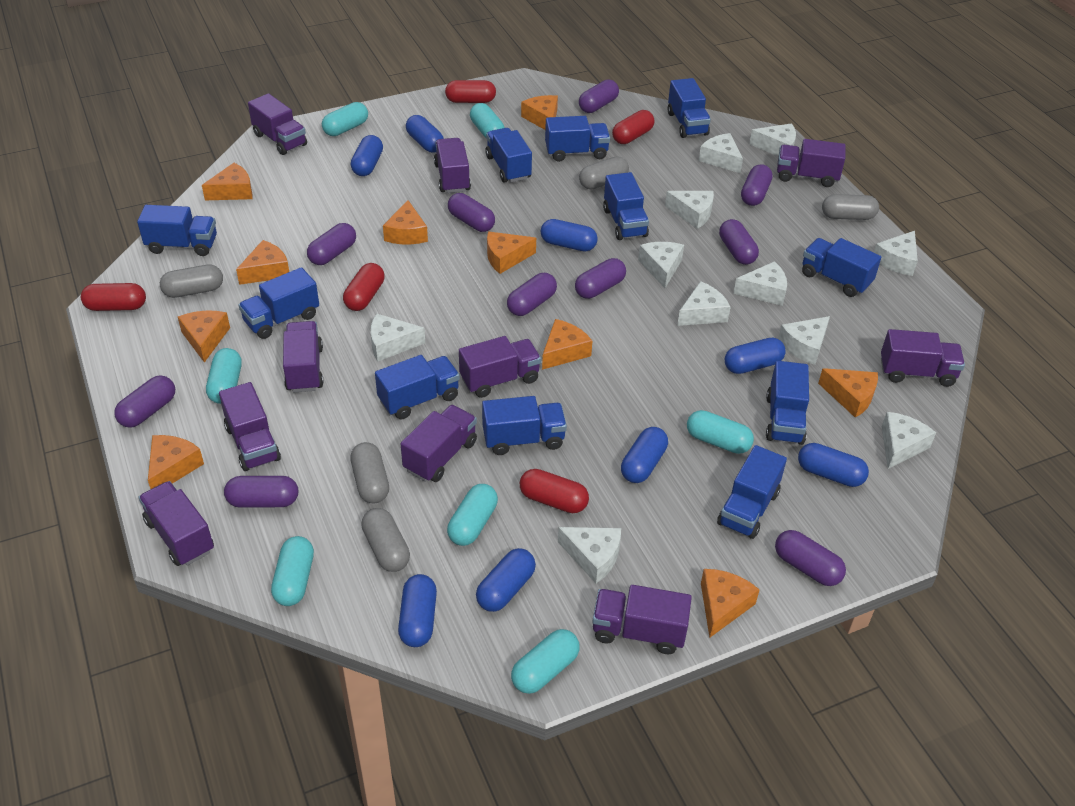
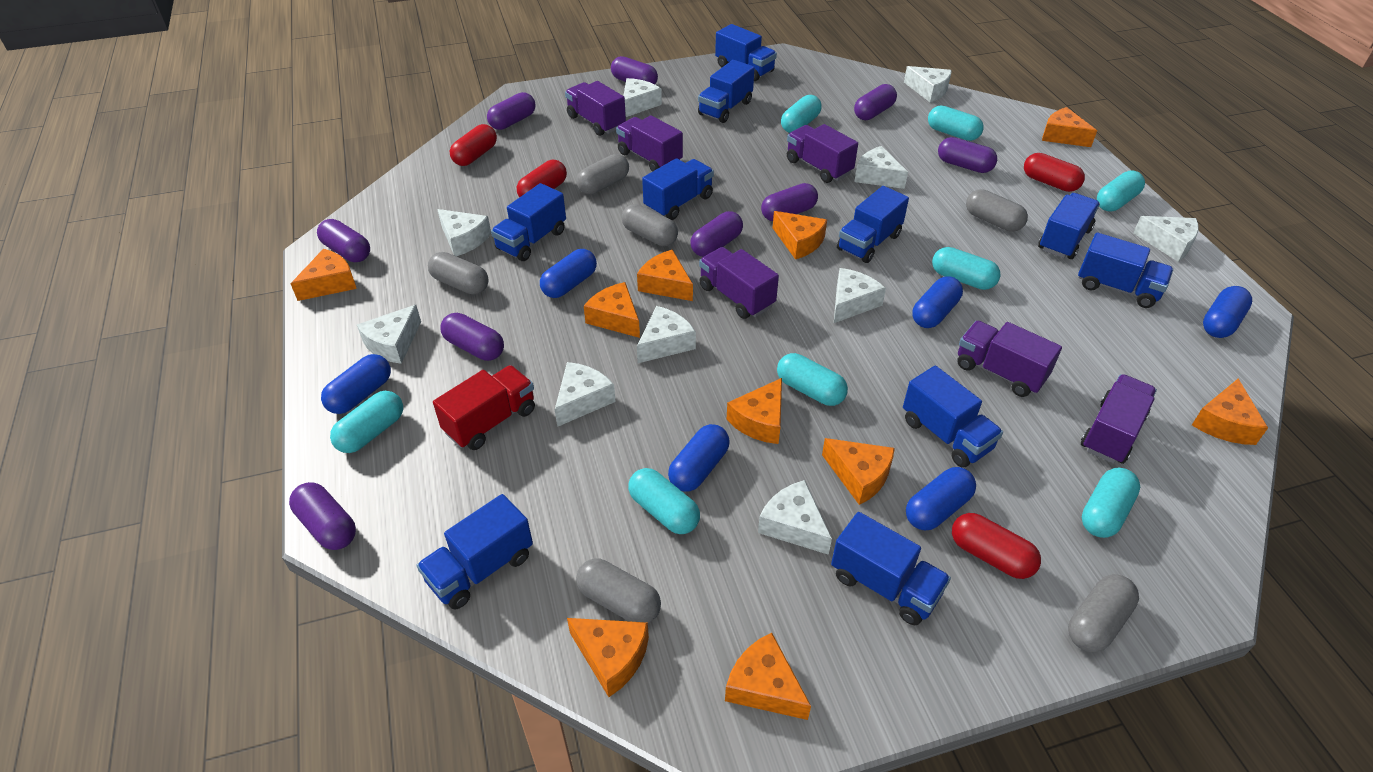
blue capsule: [351,135,383,176] [398,574,437,647] [406,115,444,153] [476,548,536,612] [540,219,598,251] [621,427,668,483] [725,338,786,374] [798,443,869,487] = 8 -> [321,354,391,414] [540,249,597,298] [668,424,730,492] [906,467,976,530] [912,276,963,328] [1203,286,1252,338] = 6
blue truck: [137,205,217,256] [238,267,319,339] [375,355,460,419] [482,396,567,455] [485,128,532,182] [545,116,610,162] [603,172,649,240] [668,78,711,138] [717,445,787,539] [766,361,809,445] [802,238,881,297] = 11 -> [417,494,533,609] [491,183,566,261] [642,158,714,220] [698,60,754,123] [715,24,777,81] [831,512,951,625] [837,186,909,263] [903,366,1003,468] [1038,193,1100,259] [1078,232,1173,308] = 10
grey capsule: [160,264,223,298] [350,442,389,503] [361,508,410,572] [579,156,629,189] [822,194,879,220] = 5 -> [428,252,489,295] [576,558,661,623] [577,154,629,194] [622,204,678,246] [966,189,1028,232] [1068,574,1139,652] = 6
purple capsule: [114,375,175,428] [224,476,298,508] [307,223,356,265] [448,193,495,232] [507,273,557,316] [575,258,626,299] [579,79,619,113] [719,219,759,265] [741,164,772,206] [775,530,846,586] = 10 -> [289,482,356,550] [317,219,370,262] [440,313,504,361] [487,92,535,130] [611,56,658,84] [690,211,743,257] [761,183,818,221] [854,84,897,120] [938,137,997,173] = 9
purple truck: [138,481,214,566] [219,382,281,471] [248,93,307,155] [283,321,323,392] [401,405,477,482] [434,138,471,193] [459,336,541,398] [592,585,692,654] [777,139,846,187] [881,329,965,387] = 10 -> [565,81,626,136] [616,115,683,172] [699,247,779,319] [787,124,858,183] [957,321,1062,397] [1081,374,1157,464] = 6
red capsule: [81,283,146,311] [343,263,385,311] [445,80,496,103] [520,469,589,513] [612,110,654,144] = 5 -> [450,124,497,166] [517,160,567,197] [952,513,1041,579] [1024,153,1085,192] = 4
red truck: none = 0 -> [433,365,535,450] = 1
turquoise capsule: [206,348,242,404] [271,536,314,606] [322,102,368,136] [447,484,498,546] [470,103,505,138] [511,629,580,694] [687,410,754,454] = 7 -> [330,391,403,453] [628,468,700,534] [777,353,848,406] [781,95,822,133] [928,106,984,141] [932,247,1001,290] [1082,468,1140,538] [1097,171,1145,211] = 8
white cheese: [371,313,425,362] [558,527,621,583] [638,242,684,288] [665,191,714,229] [677,281,731,326] [699,133,743,173] [733,261,787,306] [749,123,796,156] [778,316,830,365] [874,231,918,276] [882,412,936,469] = 11 -> [357,305,421,364] [437,209,491,256] [555,362,616,427] [623,78,662,117] [637,306,696,363] [758,480,832,555] [834,268,886,323] [854,146,908,189] [904,66,952,102] [1133,216,1199,262] = 10

